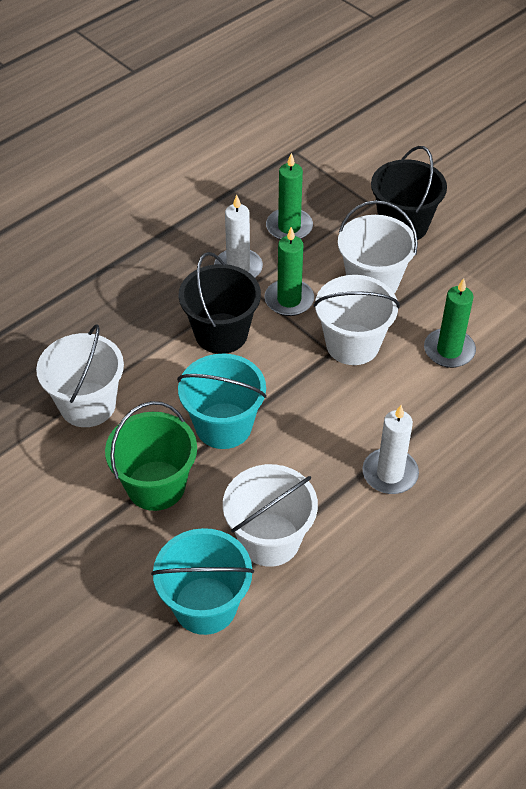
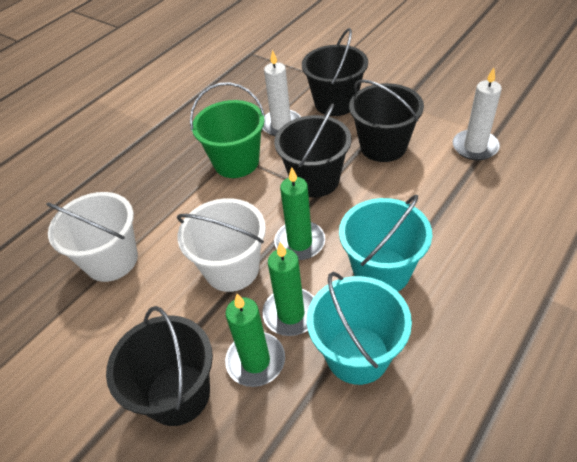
black bucket: [179,252,261,354] [371,146,447,240] = 2 -> [106,306,213,426] [274,103,351,197] [302,28,368,116] [349,79,424,162] = 4
white bucket: [36,324,124,427] [223,464,318,567] [314,275,400,365] [338,200,418,294] = 4 -> [46,192,138,282] [177,198,266,292] = 2

